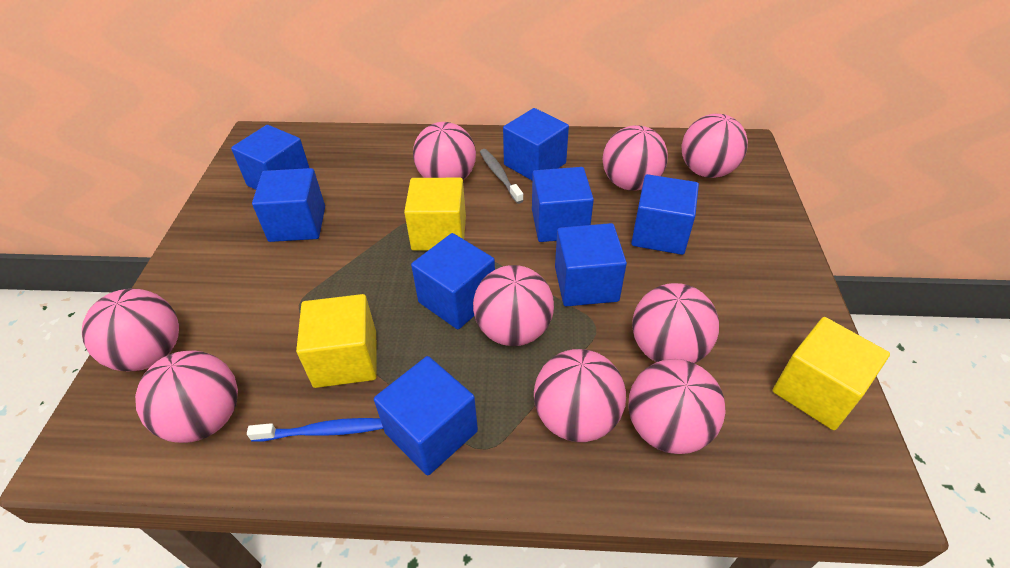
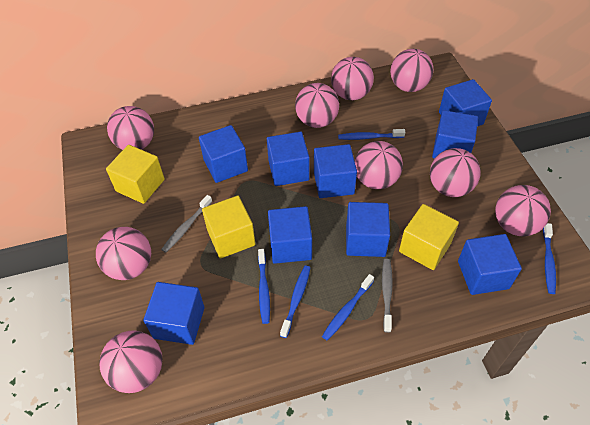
blue cube: [231,125,309,190] [252,168,325,242] [374,356,478,475] [411,233,495,329] [503,108,569,180] [532,167,594,242] [555,223,627,306] [631,174,699,255] = 8 -> [143,282,205,345] [199,125,248,183] [267,132,309,186] [268,206,312,264] [314,144,357,198] [346,202,390,257] [432,110,478,159] [439,79,492,126] [458,234,522,295] = 9
blue toothbrush: [247,418,383,442] = 1 -> [258,249,270,324] [280,266,310,338] [322,274,374,340] [338,129,405,140] [543,223,556,294] = 5
grey toothbrush: [480,149,524,204] = 1 -> [161,195,213,253] [382,259,393,333] = 2

